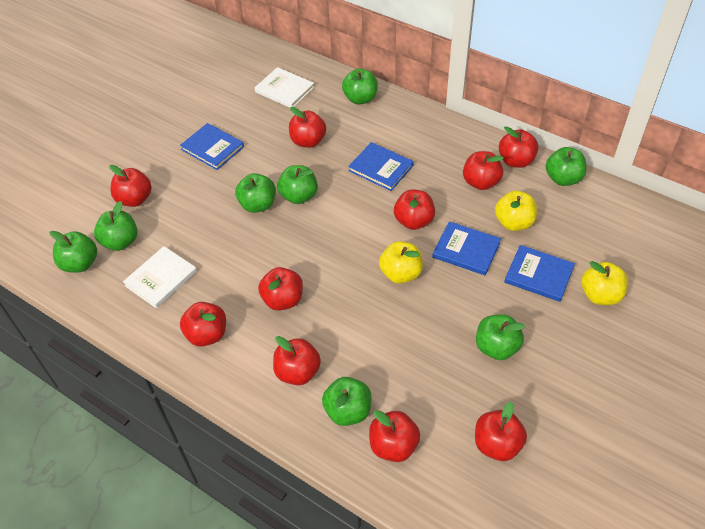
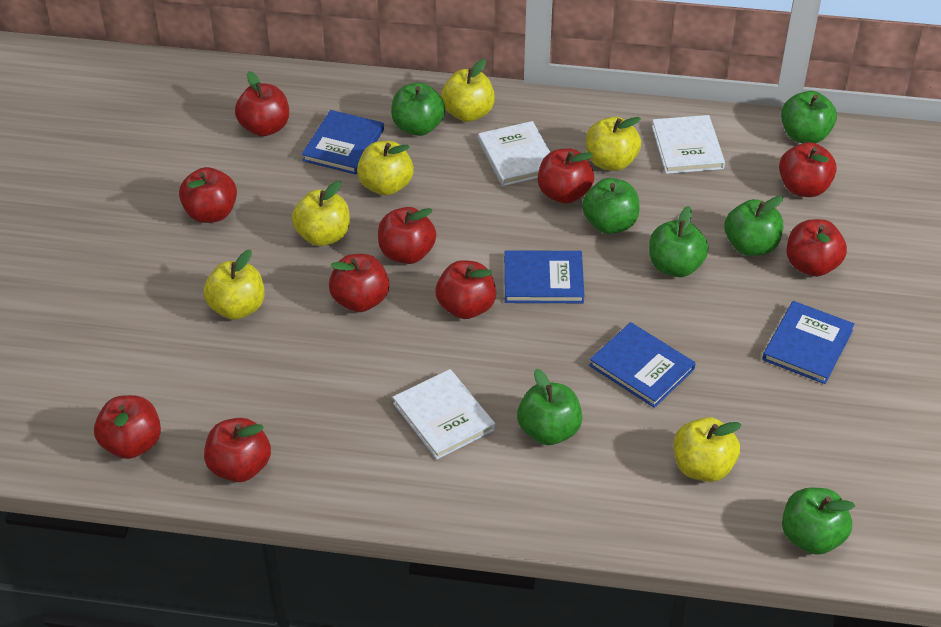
green apple: [50,231,97,273] [94,201,138,251] [235,173,276,213] [277,165,318,204] [322,377,372,426] [342,68,378,104] [476,314,525,360] [546,147,587,186] = 8 -> [391,82,445,136] [517,369,582,445] [582,178,639,234] [649,206,709,277] [725,196,783,256] [781,91,837,143] [782,488,855,555] = 7
white book: [123,246,197,308] [255,67,314,108] = 2 -> [393,369,495,459] [478,121,550,186] [652,115,725,174] = 3
yellow apple: [379,241,423,284] [495,191,537,231] [581,261,628,305] = 3 -> [203,250,265,320] [292,181,350,246] [357,141,414,195] [441,59,495,122] [586,117,641,171] [674,417,741,482] = 6

